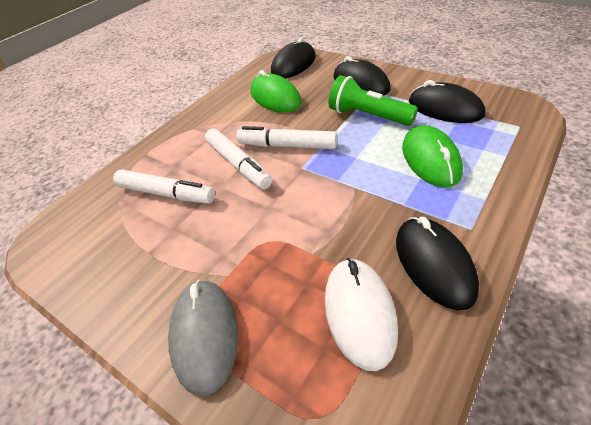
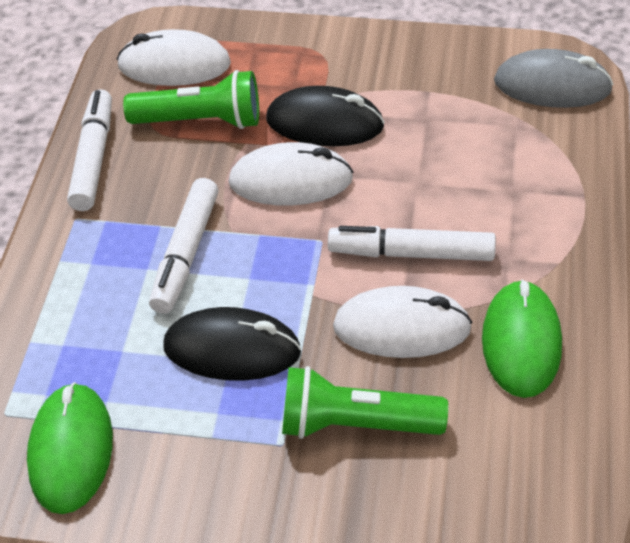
black mouse: [271,37,316,78] [333,56,391,96] [396,217,479,310] [409,80,485,123] = 4 -> [163,307,301,381] [266,86,385,146] = 2
green flashlight: [329,75,418,126] = 1 -> [123,70,259,129] [282,366,448,439] = 2
white mouse: [325,258,398,371] = 1 -> [117,29,231,86] [228,142,353,206] [333,286,472,358] = 3

